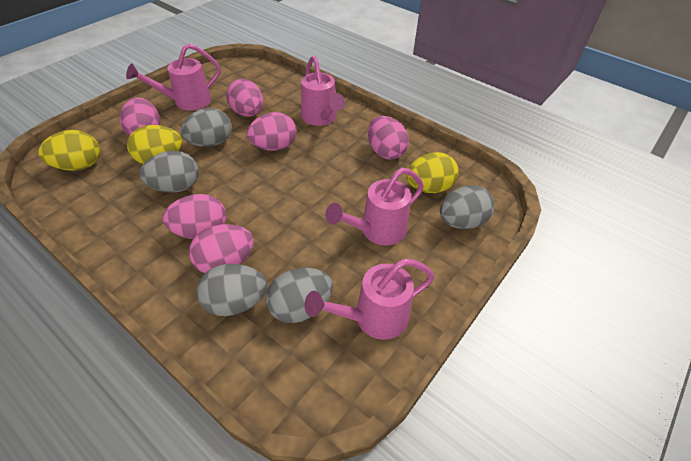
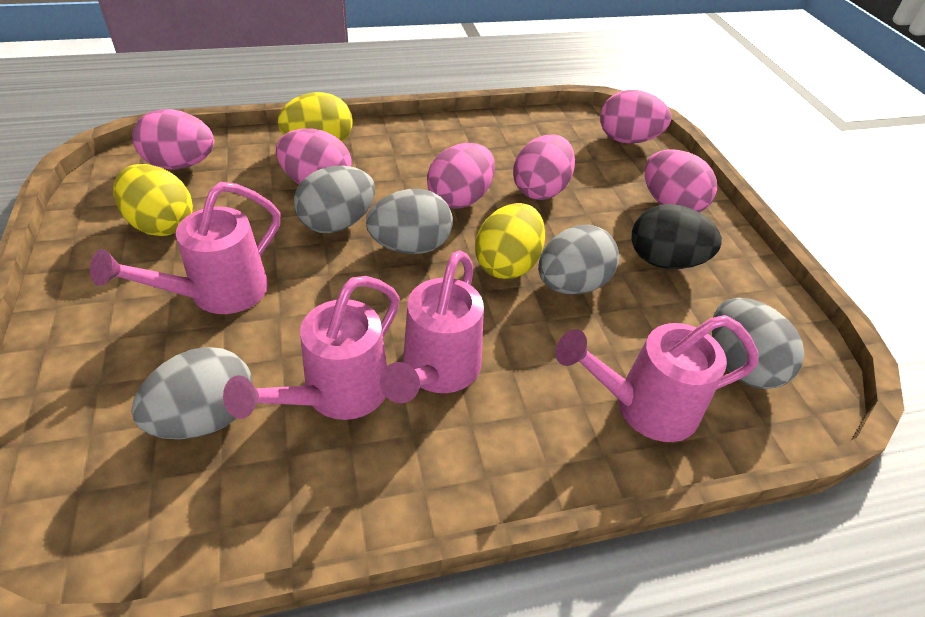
black egg: none = 0 -> [632,204,722,269] = 1

